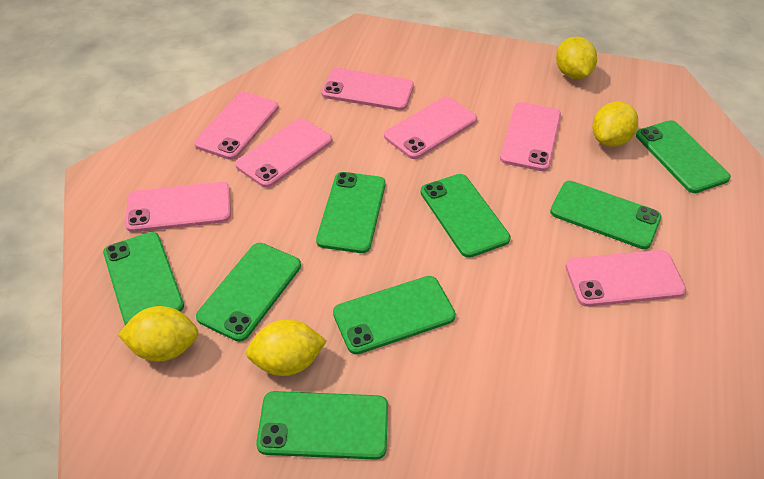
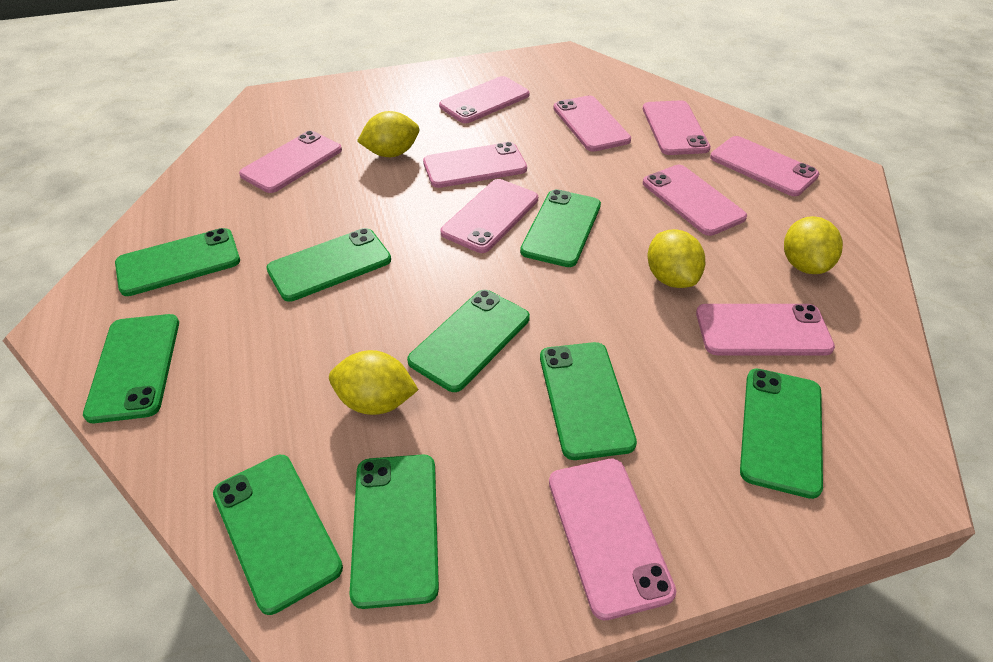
green phone: [103,232,184,325] [196,243,301,342] [256,391,388,460] [316,172,386,253] [333,276,456,355] [420,174,511,258] [550,181,661,249] [636,120,731,193] = 8 -> [83,314,179,423] [115,228,240,296] [213,455,343,615] [266,228,391,302] [349,454,439,609] [407,290,530,392] [520,189,601,267] [540,342,637,460] [740,368,823,499] = 9
pink phone: [125,182,231,232] [194,92,278,160] [235,118,332,188] [321,68,414,110] [384,97,477,159] [500,102,561,171] [565,250,686,307] = 7 -> [239,131,342,193] [423,142,527,188] [439,76,530,123] [441,179,538,253] [549,459,676,620] [553,96,631,152] [643,100,711,155] [643,165,747,236] [696,304,835,356] [710,136,819,196] = 10

